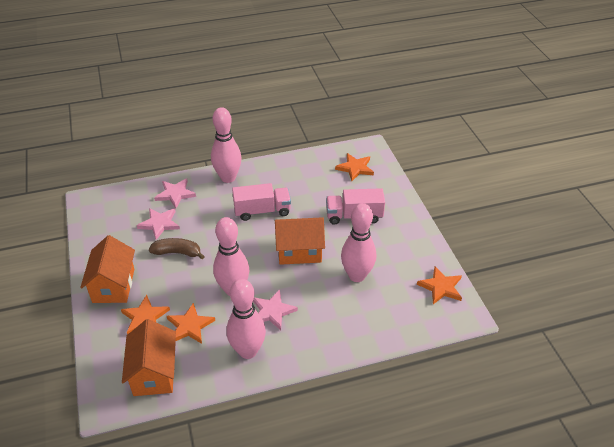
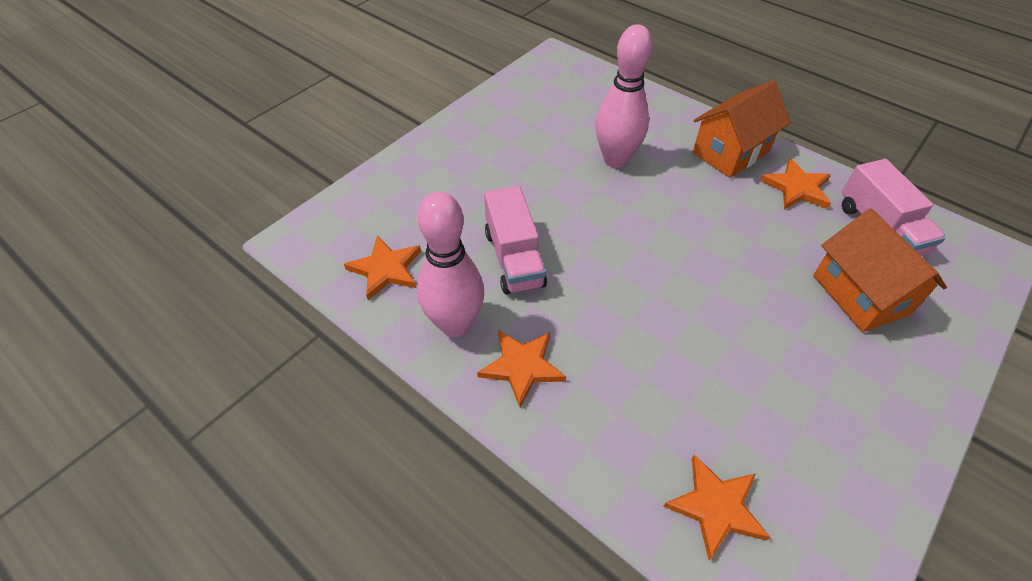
brown banana: [149,238,205,259] = 1 -> none = 0
orange house: [80,235,135,303] [122,319,176,396] [275,217,325,265] = 3 -> [693,80,791,178] [813,208,947,332] = 2
pink bowling pin: [211,107,242,183] [213,217,249,296] [226,279,266,359] [341,203,376,282] = 4 -> [417,191,484,337] [596,24,653,168] = 2
pink star: [136,208,180,240] [154,179,196,208] [253,290,298,330] = 3 -> none = 0

